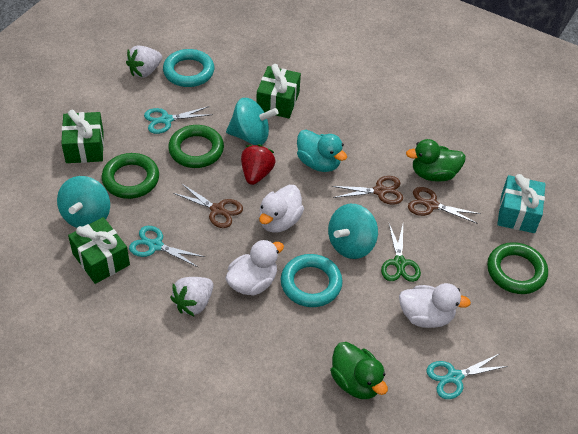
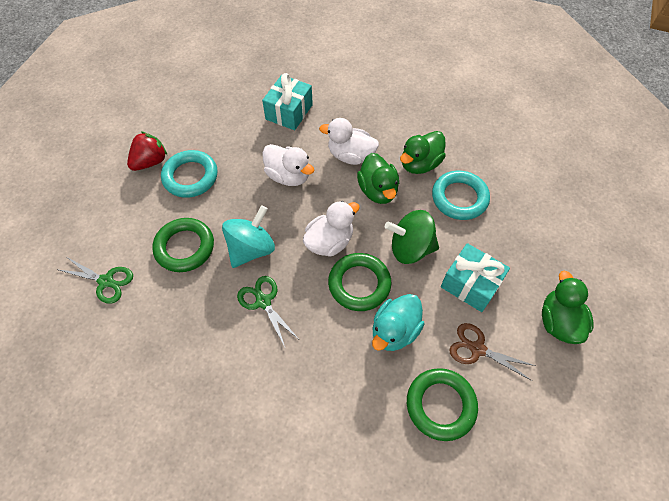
brown scissors: [173,183,243,228] [332,176,403,205] [408,187,481,224] = 3 -> [449,323,536,381] = 1
green duck: [330,342,388,399] [406,139,466,182] = 2 -> [357,153,399,204] [400,131,446,174] [542,271,594,344] = 3
green gift: [61,110,104,163] [68,217,130,284] [257,64,301,118] = 3 -> none = 0
green scissors: [381,224,421,282] = 1 -> [59,257,133,304] [237,276,298,347] = 2
green spinning top: none = 0 -> [385,210,439,264] = 1
turquoise gift: [497,174,546,233] = 1 -> [262,73,313,130] [441,243,510,312] = 2
turquoise scissors: [129,226,205,267] [144,106,213,134] [427,353,508,399] = 3 -> none = 0
turquoise spinning top: [57,176,110,228] [226,98,278,145] [328,204,378,259] = 3 -> [222,205,275,268] = 1
white strawberry: [126,45,162,78] [170,277,213,317] = 2 -> none = 0

